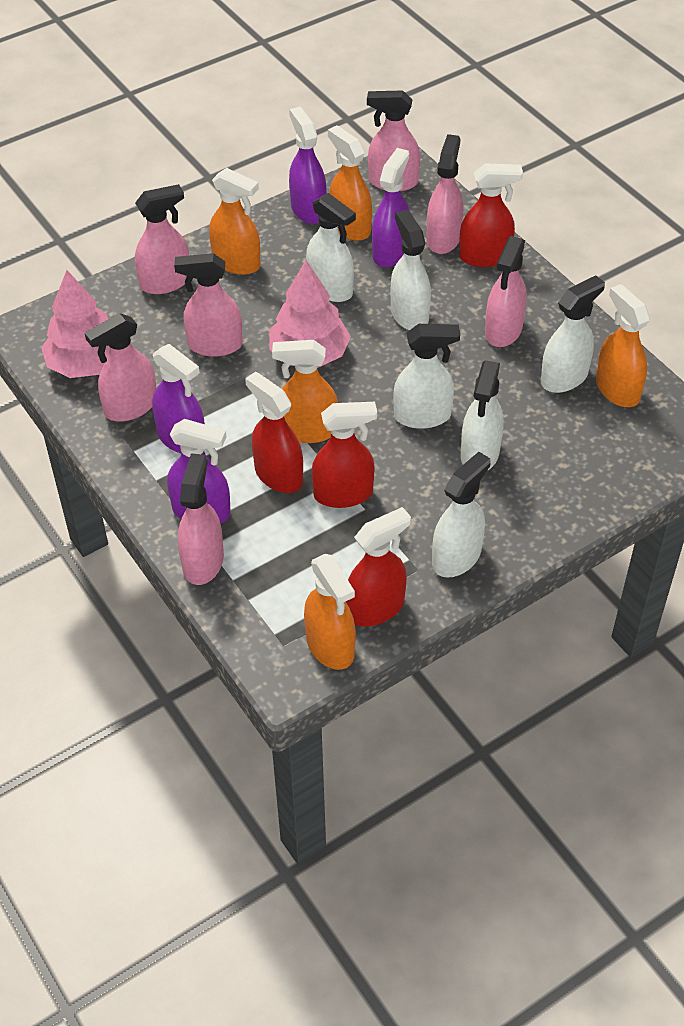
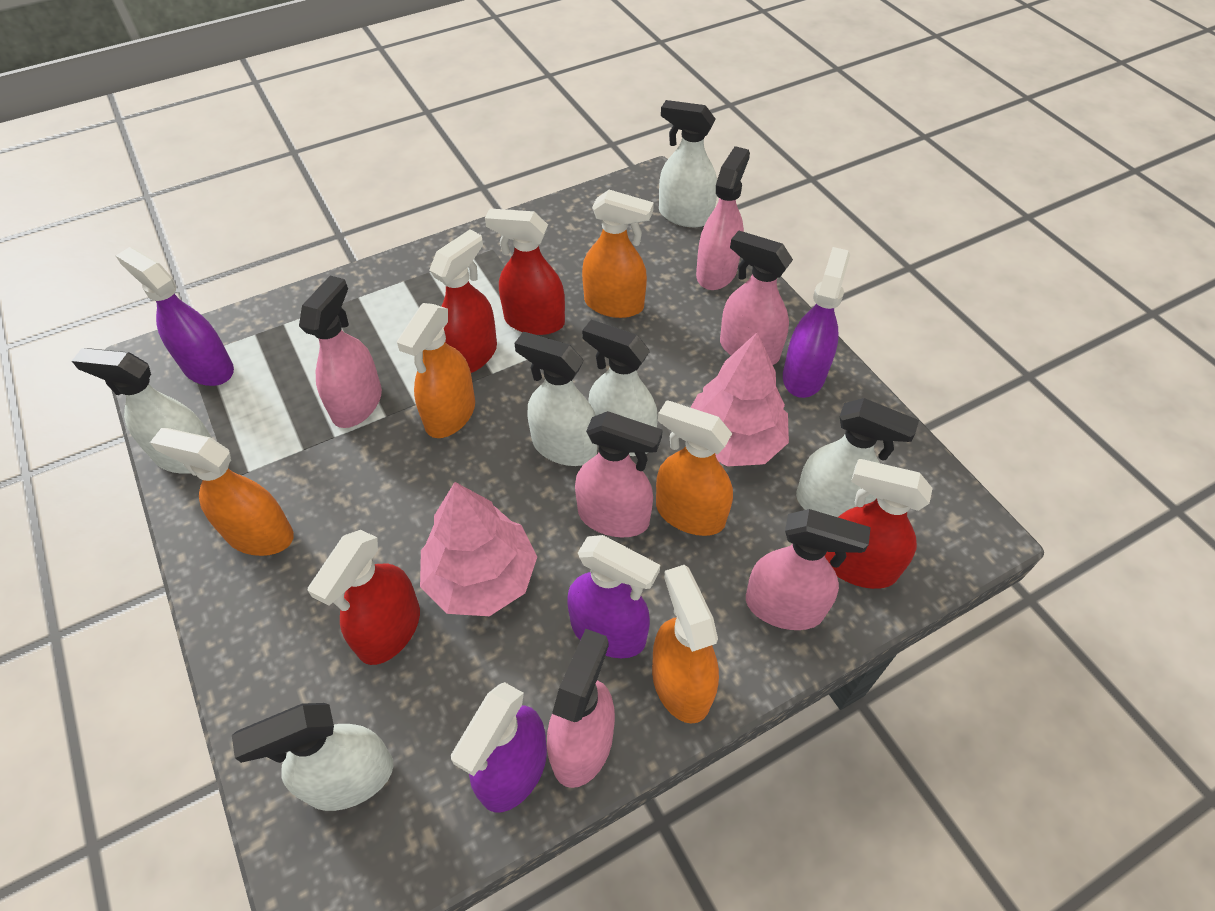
pink spray bottle: [85,313,156,422] [135,184,189,294] [174,253,243,357] [178,453,224,585] [367,90,420,191] [427,134,463,254] [485,236,527,347] = 7 -> [299,276,382,428] [547,629,615,788] [575,411,663,537] [696,146,750,290] [720,231,793,365] [746,509,871,630] = 6

